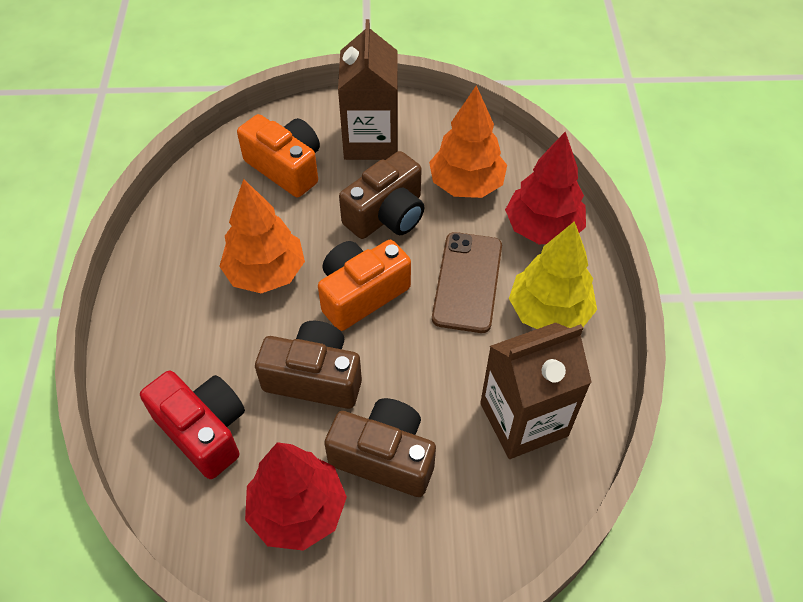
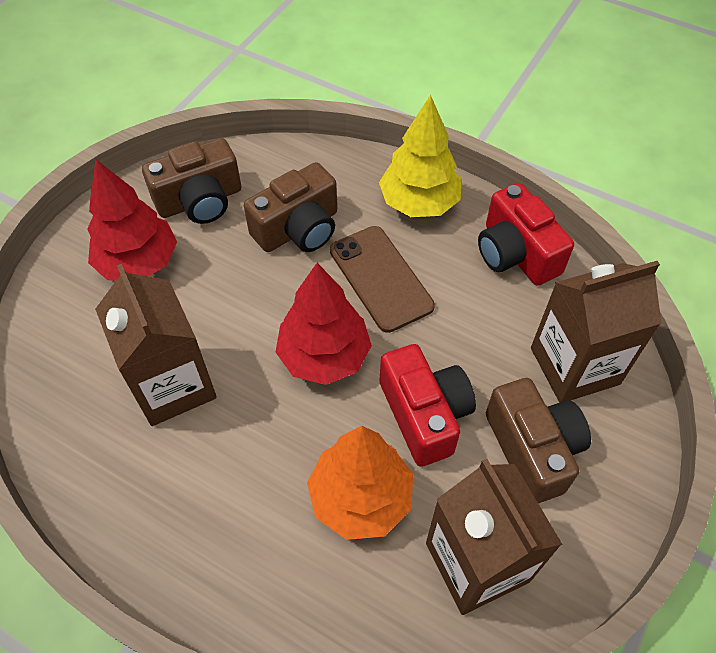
brown carton: [338,19,398,160] [480,323,592,459] = 2 -> [95,264,217,426] [426,459,563,615] [531,261,661,403] = 3
orange camera: [237,114,320,197] [318,240,411,331] = 2 -> none = 0
orange tree: [219,179,305,294] [429,85,507,198] = 2 -> [307,426,413,540] = 1
red camera: [140,371,245,479] = 1 -> [380,344,476,467] [478,183,574,286] = 2

